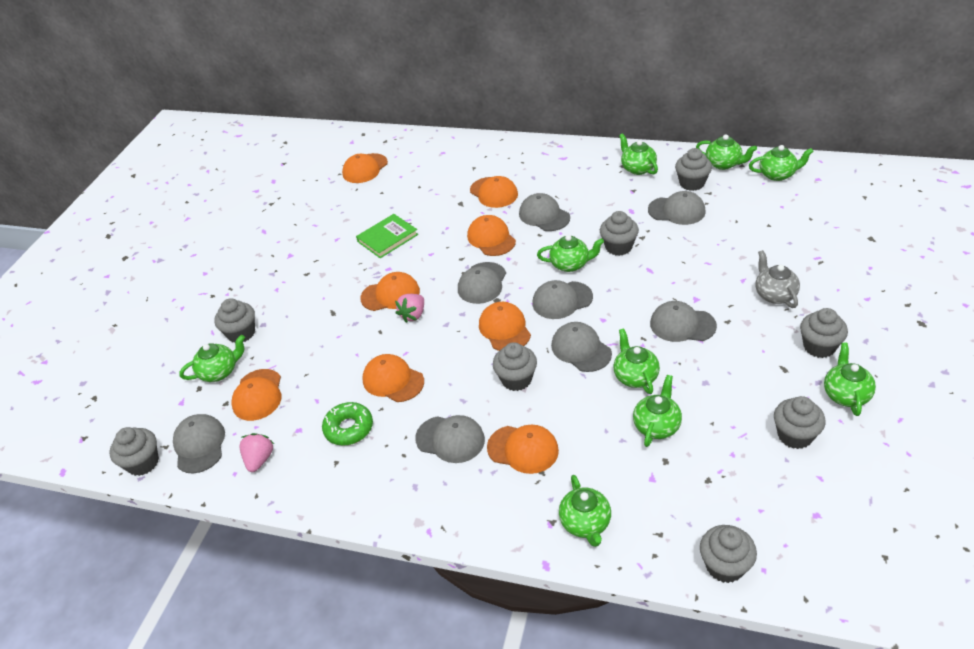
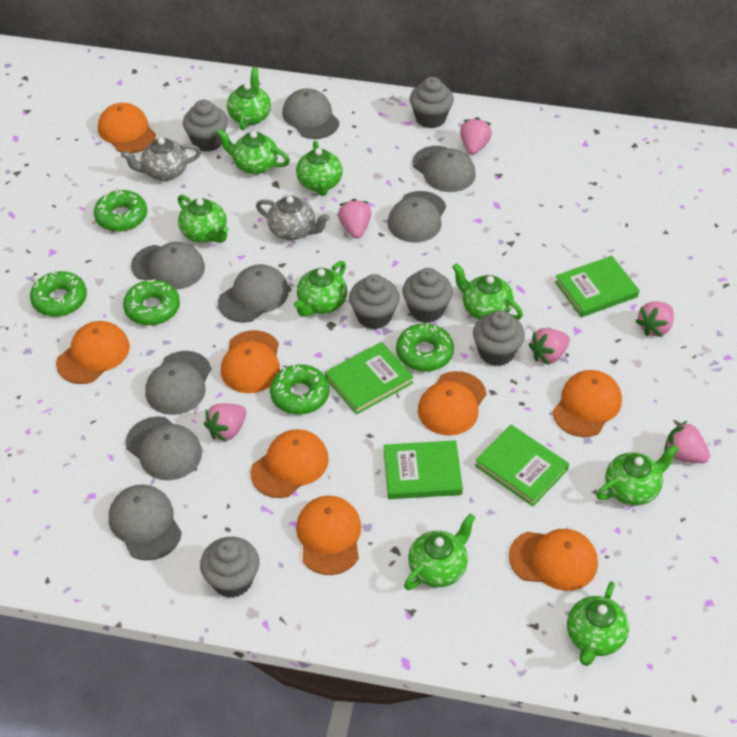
green book: [356,214,418,258] = 1 -> [325,342,414,415] [384,440,463,499] [475,425,569,506] [555,256,639,317] = 4
green donut: [322,402,373,446] = 1 -> [30,271,87,317] [94,190,147,232] [123,279,180,326] [270,364,329,415] [396,323,454,372] = 5
grey cupcake: [110,427,159,476] [214,298,255,342] [493,342,537,391] [600,211,639,256] [675,148,712,191] [700,525,757,583] [774,396,825,449] [800,308,848,358] = 8 -> [183,100,228,152] [200,537,260,598] [349,274,400,329] [402,268,453,323] [410,77,454,128] [473,310,525,366] = 6
grey teapot: [755,250,800,308] = 1 -> [121,137,201,181] [256,196,330,240] = 2
pink strawberry: [239,433,274,472] [395,294,424,323] = 2 -> [204,403,246,442] [338,199,371,238] [460,117,492,155] [528,328,570,365] [636,301,674,337] [664,421,710,463] = 6

